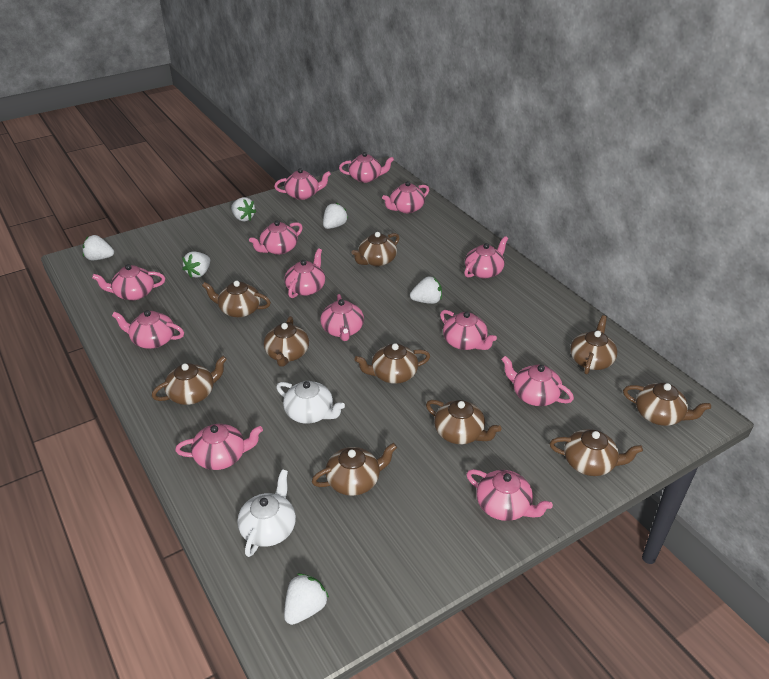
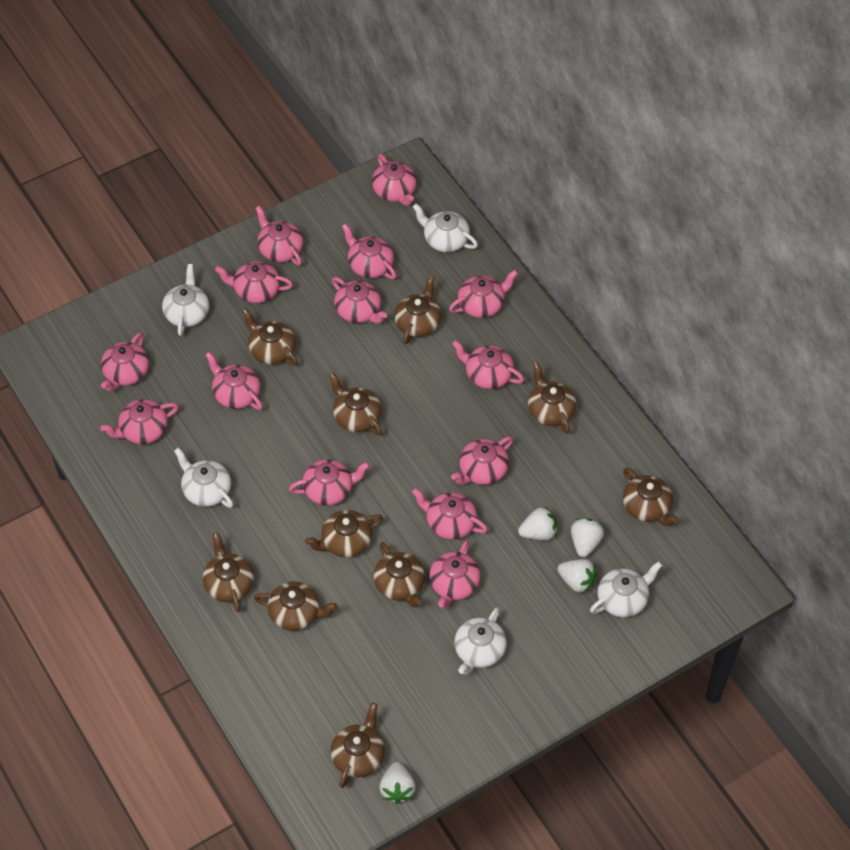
pink teapot: [92,264,165,301] [112,310,184,349] [175,424,263,470] [249,220,303,255] [274,168,331,200] [284,249,325,298] [320,294,364,341] [339,152,394,183] [382,181,429,213] [440,310,497,350] [464,236,508,278] [466,469,553,521] [501,356,574,406] = 13 -> [100,399,179,444] [101,332,149,392] [206,352,263,410] [215,261,293,303] [255,206,303,266] [289,459,370,506] [332,277,388,324] [342,224,396,279] [372,154,417,206] [412,488,488,540] [429,540,481,609] [449,270,518,318] [451,436,513,485] [452,340,524,389] = 14
white strawberry: [83,235,114,260] [182,251,210,278] [231,197,257,221] [284,573,329,625] [323,203,348,229] [410,276,442,304] = 6 -> [379,762,416,804] [518,506,557,540] [557,559,597,593] [571,518,604,557] = 4
white teapot: [237,469,296,557] [276,381,345,424] = 2 -> [162,264,209,336] [174,448,233,508] [413,203,478,252] [454,607,507,675] [590,561,663,617] = 5

